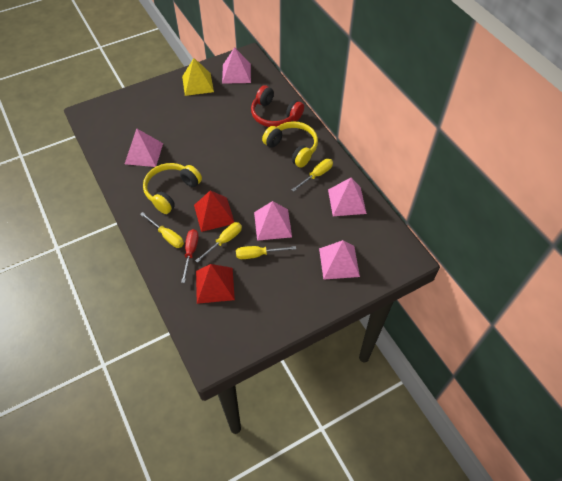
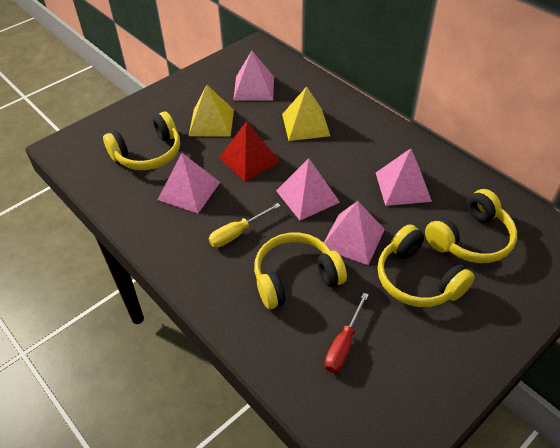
red headphones: [251,85,304,127] = 1 -> none = 0
red pyramid: [194,190,234,232] [196,264,235,304] = 2 -> [219,121,280,182] = 1
yellow headphones: [143,163,202,214] [262,121,318,168] = 2 -> [103,112,180,170] [254,233,347,309] [377,224,475,307] [425,189,517,263] = 4
yellow pyramid: [182,58,214,96] = 1 -> [189,84,234,137] [282,86,330,141] = 2
yellow screwdriver: [140,212,184,248] [195,222,242,263] [236,246,296,259] [291,159,333,192] = 4 -> [209,203,280,247] = 1

